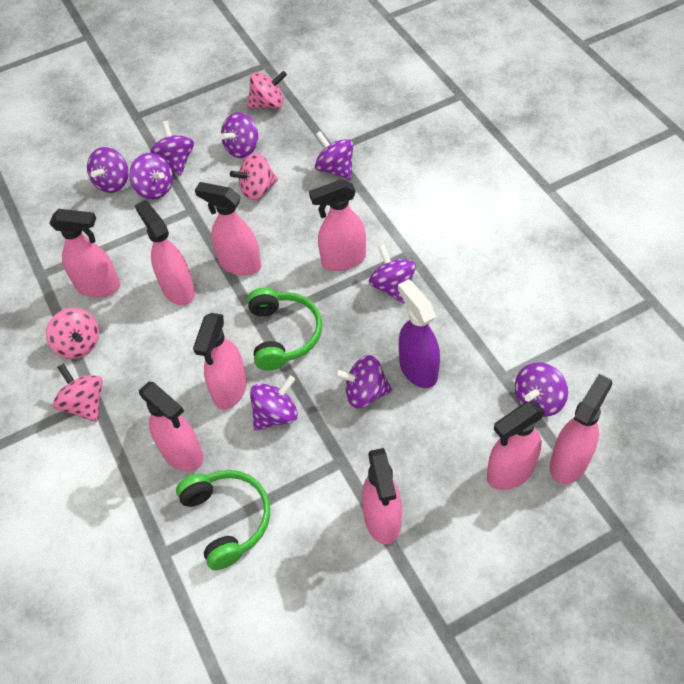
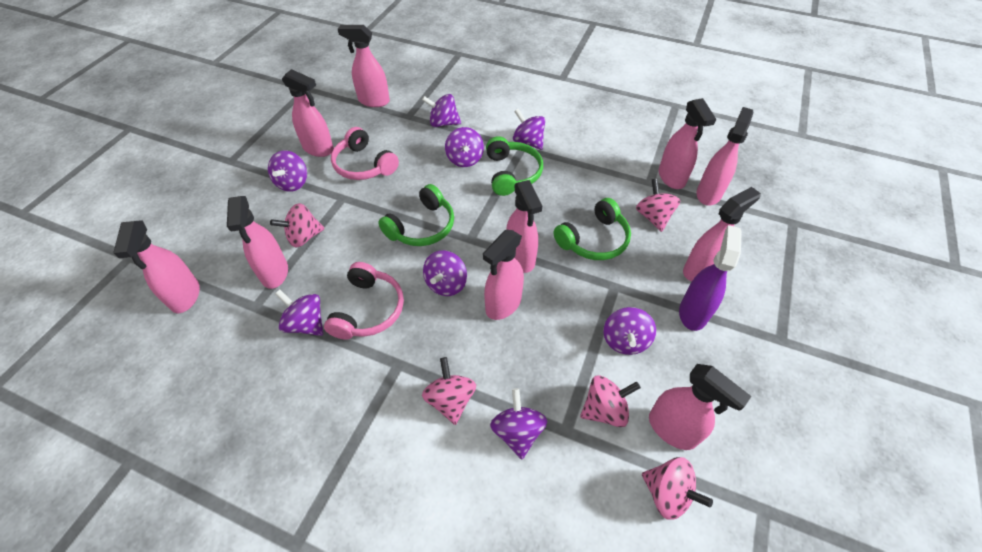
green headphones: [176,470,270,570] [248,288,322,371] = 2 -> [378,184,454,246] [486,136,543,196] [554,198,631,260] = 3
pink headphones: none = 0 -> [324,262,404,340] [331,127,399,180] = 2
pink spinning top: [46,308,99,359] [53,363,103,422] [230,153,278,200] [247,71,287,109] = 4 -> [270,203,325,247] [422,357,476,425] [580,375,641,427] [636,179,681,232] [642,457,713,520] = 5
pink spray bottle: [49,209,120,297] [135,200,195,305] [139,382,203,472] [193,313,247,410] [195,182,261,276] [309,179,366,271] [362,448,402,544] [487,402,546,490] [550,374,612,484] = 9 -> [113,220,200,313] [227,196,288,289] [282,69,334,157] [338,25,390,107] [483,230,524,320] [506,180,542,273] [649,364,751,450] [659,98,716,189] [683,187,761,281] [697,107,754,205] = 10
purple spinning top: [87,147,129,193] [129,153,173,200] [150,121,194,176] [220,112,258,158] [250,375,298,431] [315,131,353,179] [334,355,392,408] [369,244,416,304] [515,362,568,417] = 9 -> [268,150,307,192] [275,290,323,336] [422,94,461,127] [423,250,467,296] [445,127,484,167] [490,388,547,459] [513,109,545,150] [603,307,656,355] = 8

